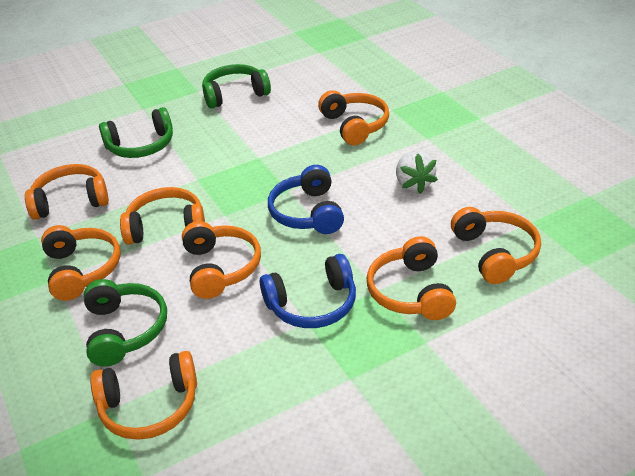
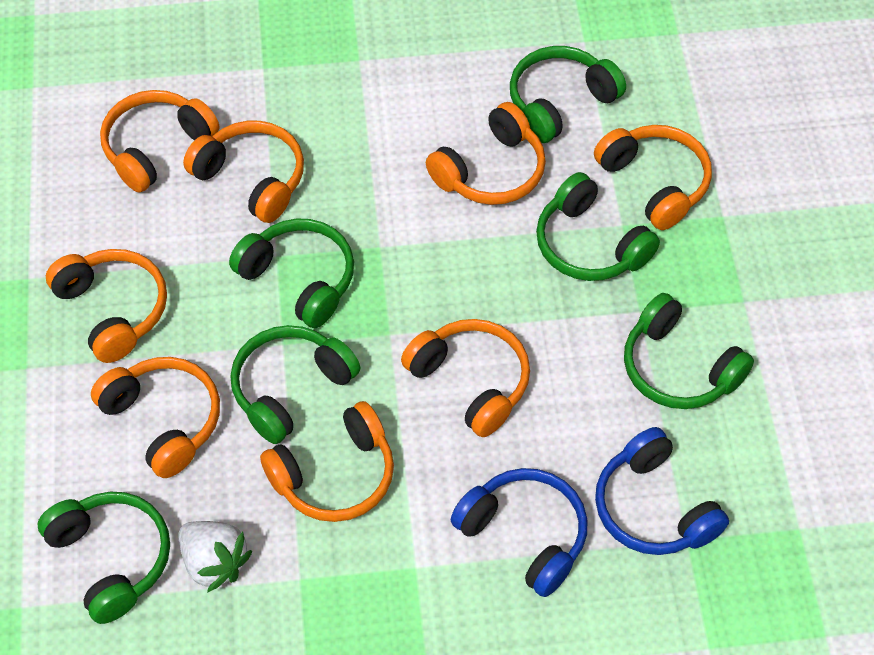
green headphones: [84,279,167,367] [99,107,173,158] [202,64,271,109] = 3 -> [37,492,170,624] [229,218,354,328] [230,325,361,444] [510,46,626,143] [536,172,660,281] [624,293,754,409] = 6

